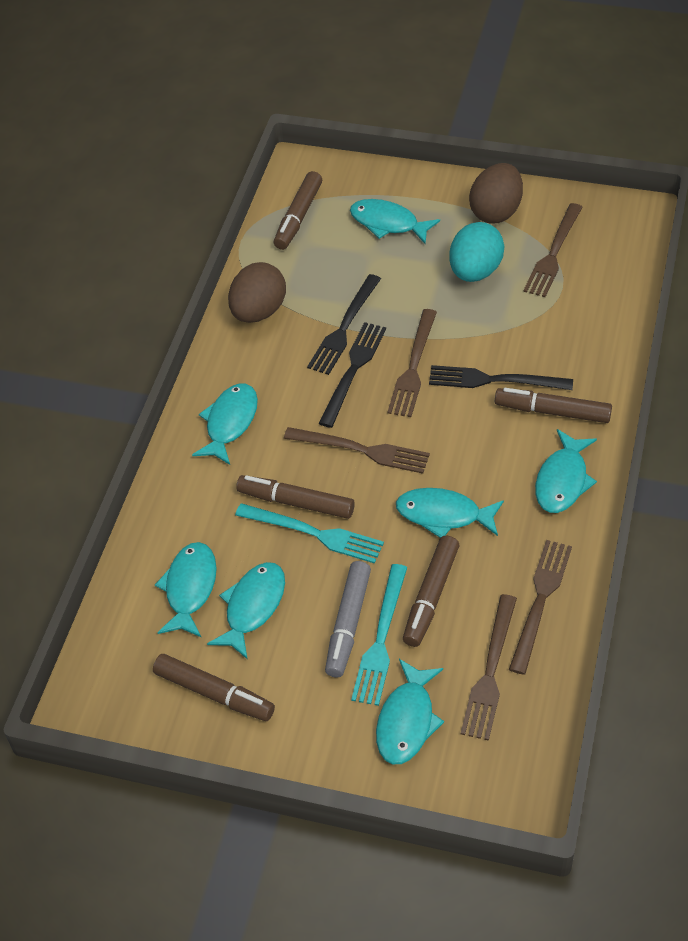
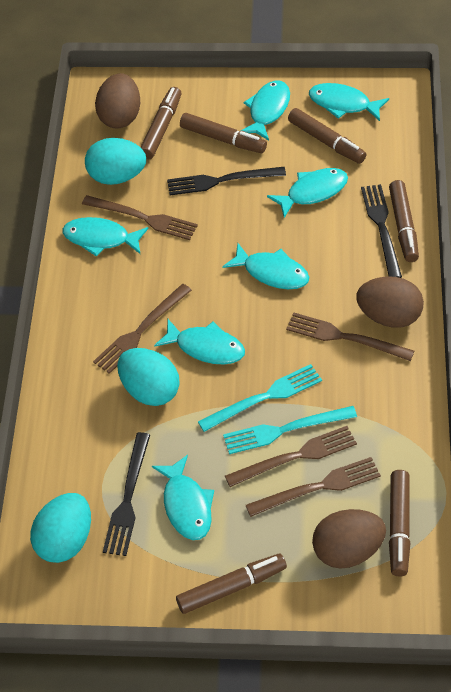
brown egg: [228,262,286,323] [469,163,523,223] = 2 -> [95,73,140,128] [312,509,386,569] [356,276,424,328] = 3
brown marker: [153,654,275,721] [236,475,355,519] [274,171,322,250] [403,536,460,647] [495,388,612,423] = 5 -> [141,87,182,159] [176,553,287,614] [180,113,267,153] [288,108,367,164] [389,180,419,262] [389,470,410,576] = 6
grey marker: [325,561,371,678] = 1 -> none = 0
turquoise egg: [449,222,504,282] = 1 -> [30,493,91,563] [85,138,146,185] [117,348,179,406] = 3

